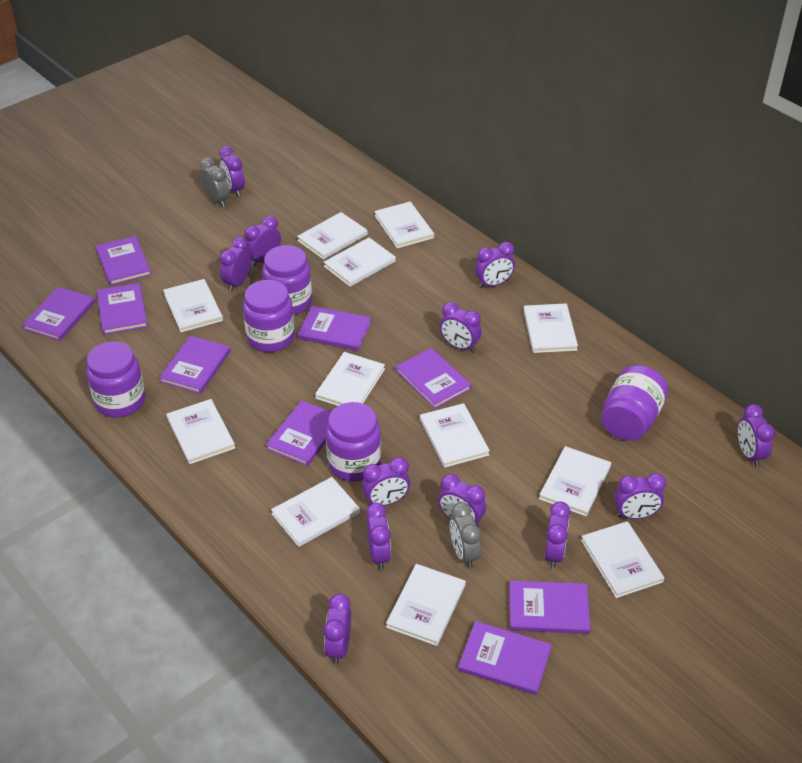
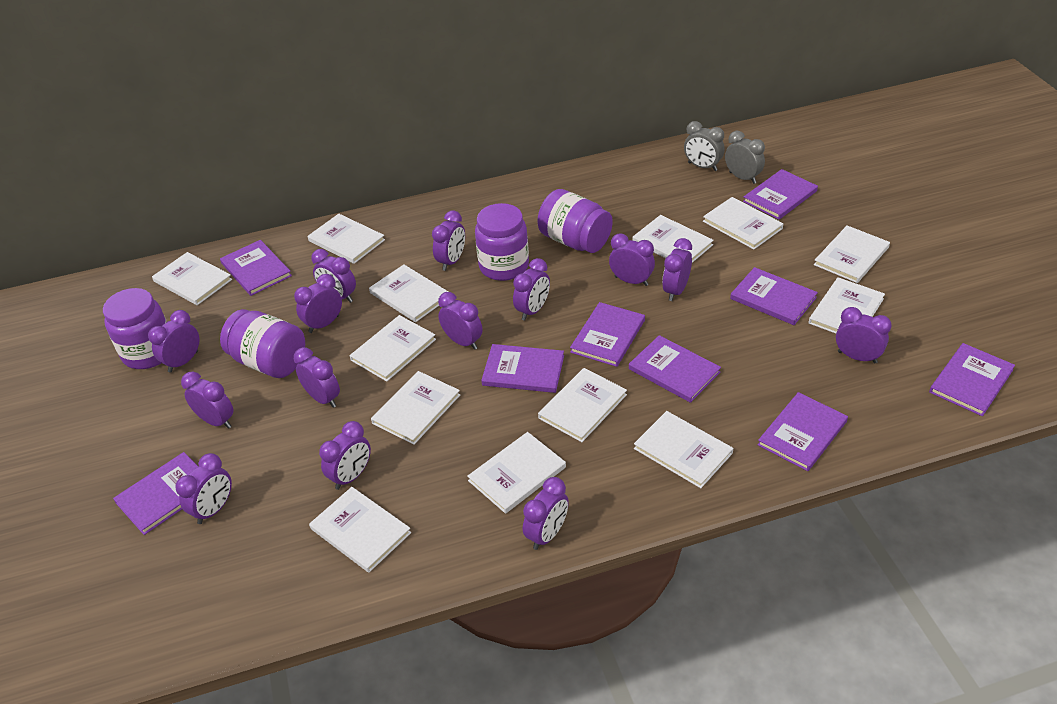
purple clock: [219,146,245,196] [220,237,251,291] [244,216,281,267] [324,593,351,665] [362,457,410,506] [366,503,391,570] [438,474,486,527] [440,302,482,352] [475,242,515,288] [545,501,571,568] [614,473,666,519] [738,404,775,467] = 12 -> [148,310,200,373] [176,453,232,524] [181,372,233,429] [294,274,342,333] [294,347,340,408] [311,249,356,303] [319,421,371,490] [432,211,465,271] [438,292,483,350] [513,258,550,321] [523,477,569,550] [609,233,655,286] [662,238,692,301] [836,307,892,363] = 14
purple jar: [86,341,145,417] [243,280,295,352] [262,245,312,315] [326,402,381,482] [601,365,668,441] = 5 -> [103,288,167,369] [220,309,305,378] [475,203,529,281] [537,189,613,253] = 4
white book: [163,279,223,332] [166,399,235,464] [271,477,360,547] [297,212,368,260] [315,352,385,406] [324,238,396,287] [374,202,434,248] [386,564,466,646] [420,403,490,468] [524,303,578,353] [539,446,611,516] [581,521,664,598] = 12 -> [152,252,232,305] [308,214,385,264] [309,487,411,573] [350,315,436,382] [369,264,448,322] [371,371,460,445] [467,432,566,514] [538,368,627,442] [633,215,714,263] [634,411,733,488] [703,197,783,249] [809,277,885,334] [814,225,890,283] = 13

